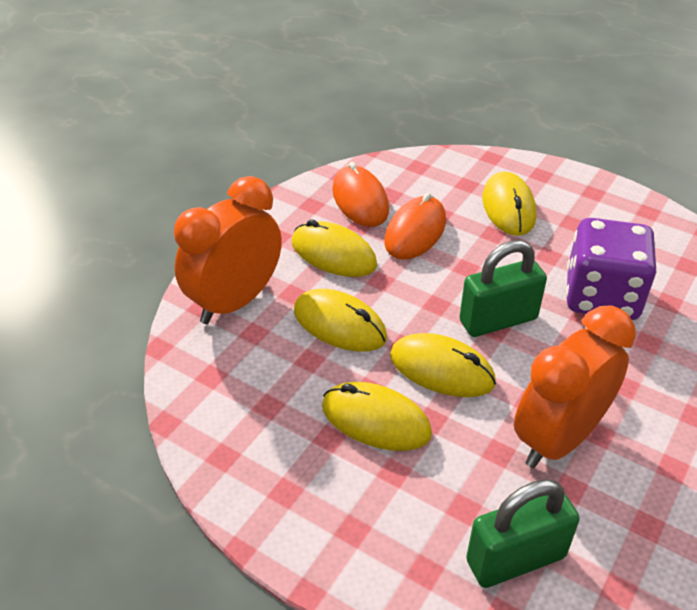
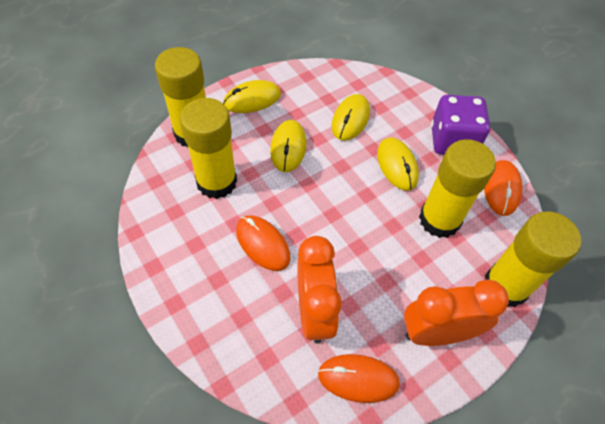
green padlock: [459,240,547,337] [466,479,580,588] = 2 -> none = 0
orange mouse: [332,162,389,227] [384,193,446,260] = 2 -> [236,216,291,271] [318,354,400,403] [484,160,522,216] = 3
yellow glue stick: none = 0 -> [155,47,206,147] [180,98,237,199] [419,139,496,238] [485,211,582,307] = 4
yellow mouse: [292,219,377,277] [294,289,387,352] [322,382,432,451] [390,333,496,397] [482,172,536,236] = 5 -> [223,80,281,113] [270,120,306,172] [332,94,370,141] [377,138,419,191] = 4

